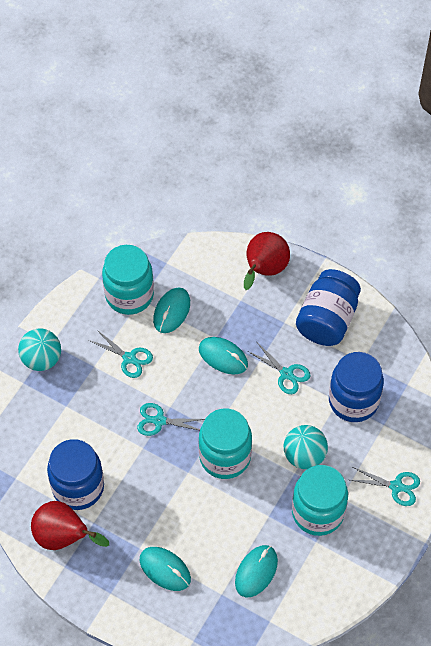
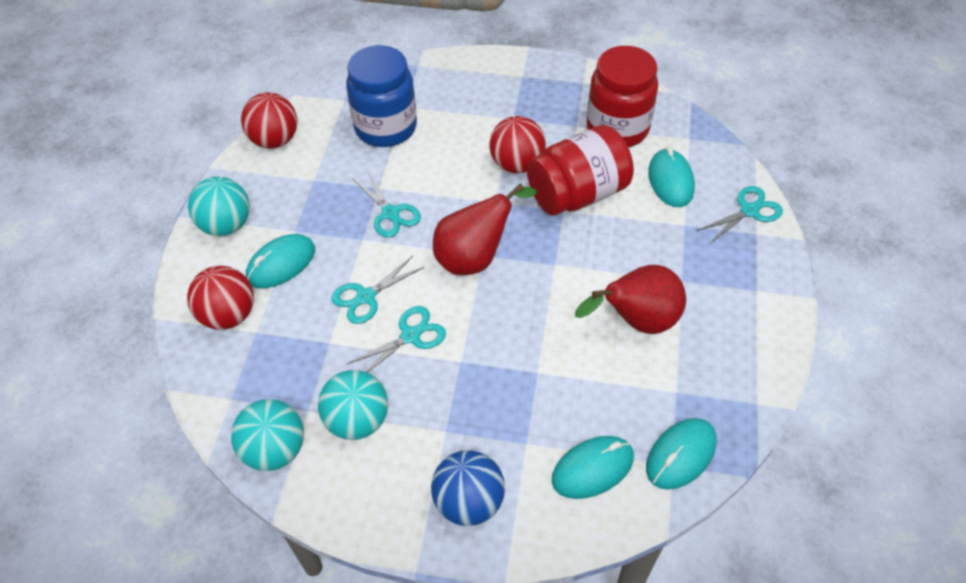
blue ball: none = 0 -> [431,450,505,526] = 1
blue jar: [47,439,104,510] [296,269,361,346] [329,352,384,422] = 3 -> [346,45,417,147] = 1
red ball: none = 0 -> [187,266,254,330] [241,92,298,149] [489,116,546,173] = 3
red jar: none = 0 -> [527,125,634,215] [586,46,658,147] = 2
turquoise ball: [18,328,61,371] [284,425,328,469] = 2 -> [188,177,250,236] [231,399,304,471] [318,370,388,440] = 3
turquoise jar: [102,245,154,315] [198,408,252,479] [292,465,348,536] = 3 -> none = 0

